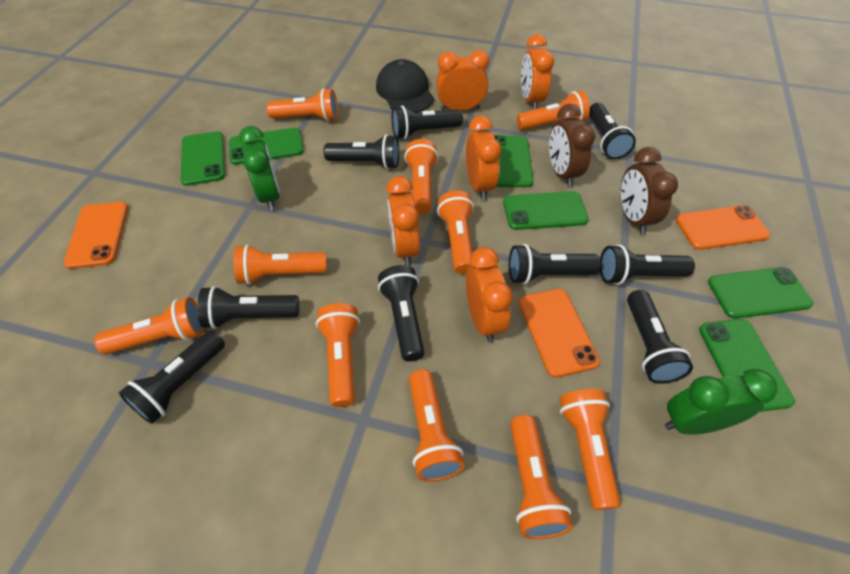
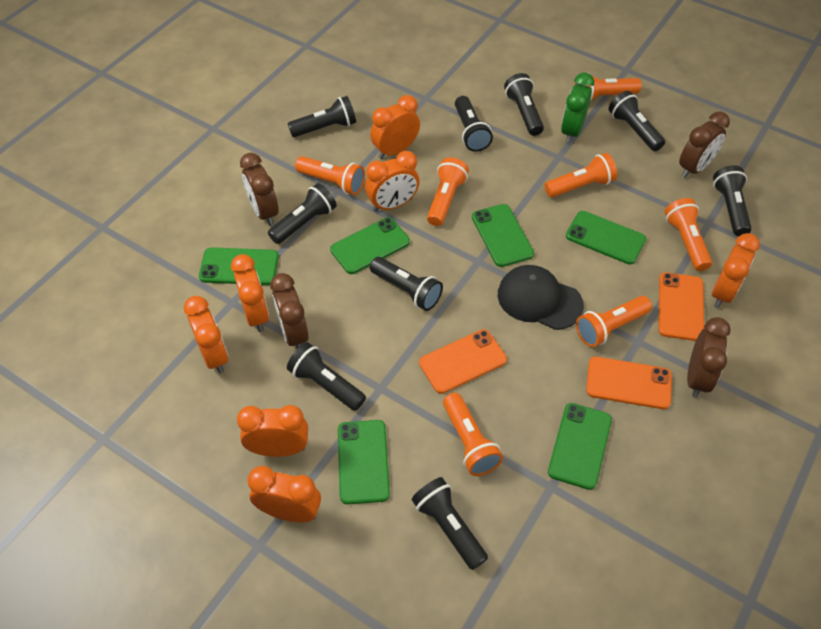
brown clock: [549,104,595,187] [620,147,678,234] = 2 -> [240,153,279,226] [270,273,309,349] [679,111,730,178] [687,317,731,398] = 4
green clock: [239,126,280,211] [665,369,778,435] = 2 -> [561,73,594,143] = 1
orange clock: [386,176,420,266] [436,50,489,111] [466,116,501,200] [466,247,513,342] [521,34,554,110] = 5 -> [184,296,228,374] [231,254,269,332] [237,405,308,457] [247,466,321,522] [365,151,419,212] [370,95,420,159] [712,233,760,308] = 7
orange flashlight: [94,297,204,354] [233,244,327,285] [266,88,338,121] [316,303,360,407] [404,139,438,214] [409,369,465,482] [437,191,474,274] [510,415,573,539] [517,91,590,130] [559,389,621,510] = 10 -> [295,156,365,195] [427,157,469,226] [443,393,503,476] [545,153,617,198] [575,73,642,101] [576,296,652,347] [665,198,712,271] = 7

